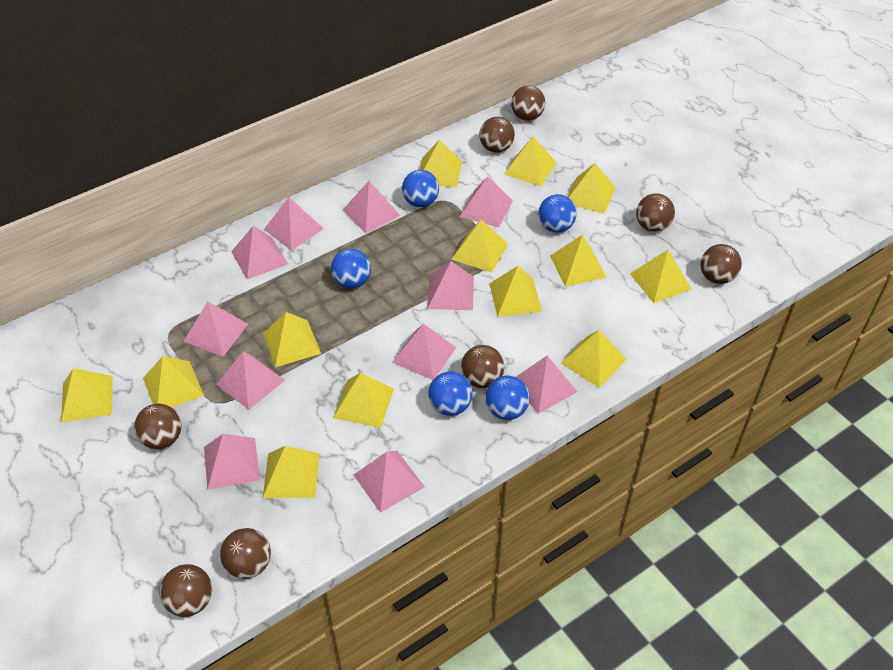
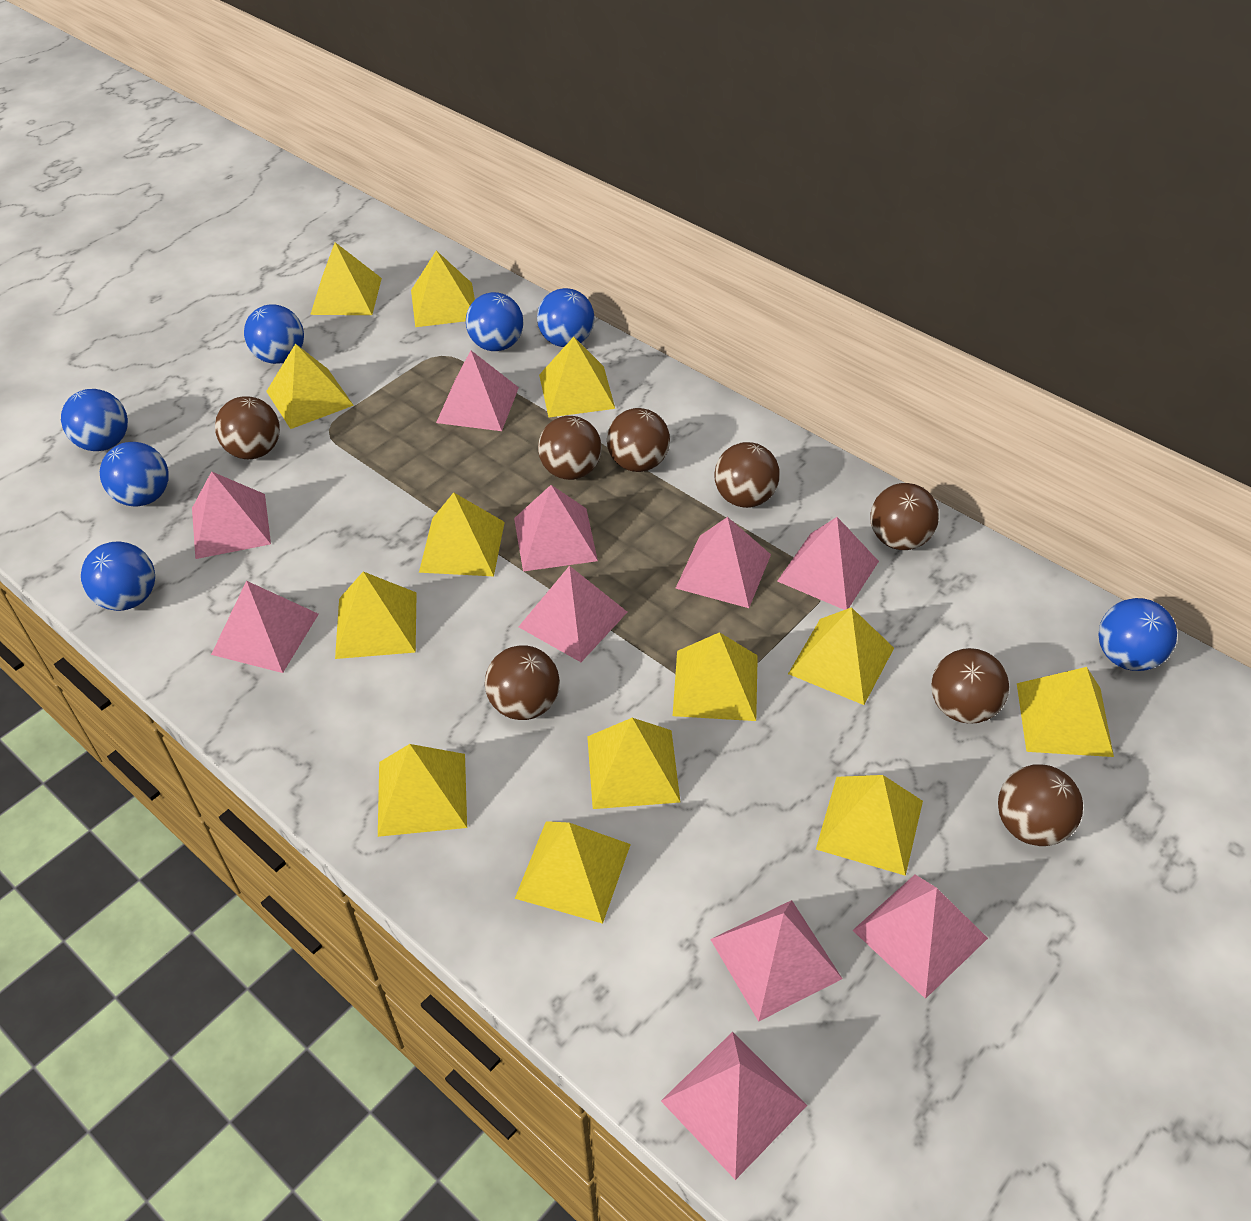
blue ball: [331,249,371,289] [402,170,439,207] [428,371,473,416] [485,376,530,420] [538,194,577,233] = 5 -> [61,389,128,451] [81,541,155,611] [100,442,169,506] [244,305,304,364] [466,292,524,351] [537,288,594,347] [1099,598,1177,671] = 7
pink pyramid: [184,301,248,357] [204,434,260,490] [217,351,285,410] [231,226,288,279] [264,197,324,250] [343,181,400,233] [354,451,425,513] [392,324,456,380] [427,261,474,310] [460,176,513,227] [516,356,577,414] = 11 -> [192,471,271,559] [211,581,319,673] [436,350,519,431] [514,485,598,571] [518,566,627,662] [661,1032,807,1180] [676,517,771,608] [710,900,842,1022] [777,517,879,610] [852,875,988,999] = 10

